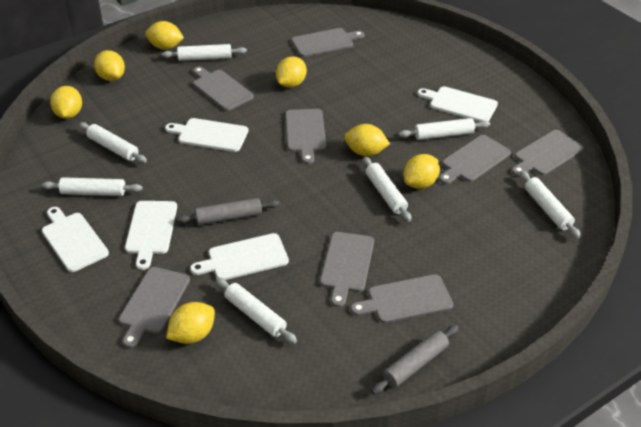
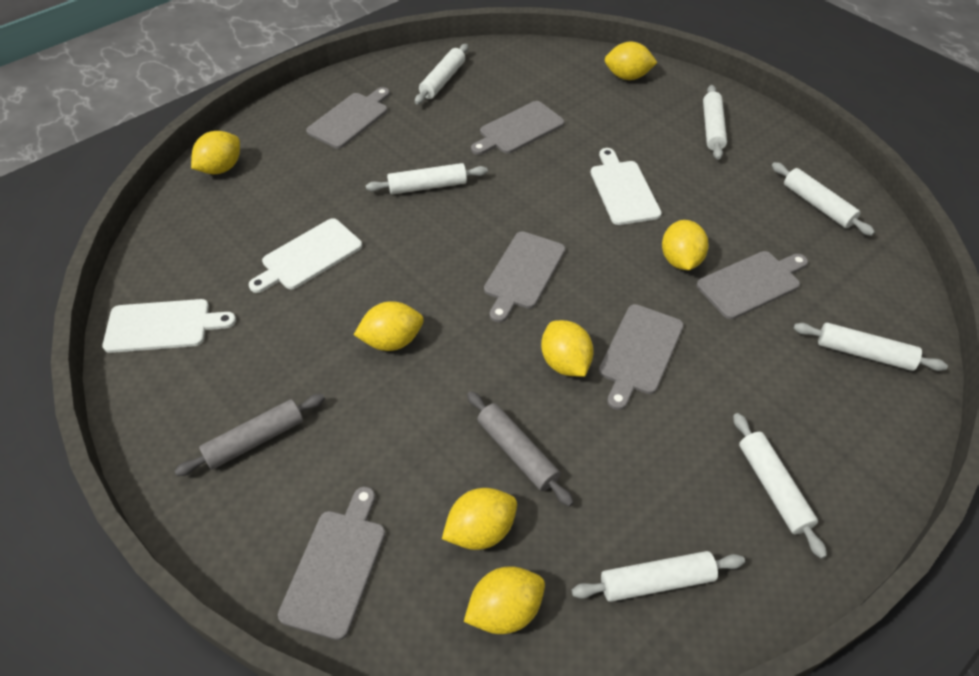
grey cutting board: [119,267,190,348] [193,66,254,111] [286,109,326,164] [291,28,365,57] [320,232,374,307] [351,274,453,323] [439,135,511,184] [512,130,584,177] = 8 -> [278,487,385,640] [306,87,390,149] [471,101,565,155] [484,231,565,323] [599,304,684,410] [697,251,808,319] = 6
white cutting board: [42,207,109,272] [125,201,177,270] [165,118,249,152] [190,233,289,280] [417,86,498,122] = 5 -> [102,299,236,353] [249,218,362,293] [591,148,662,225] = 3

